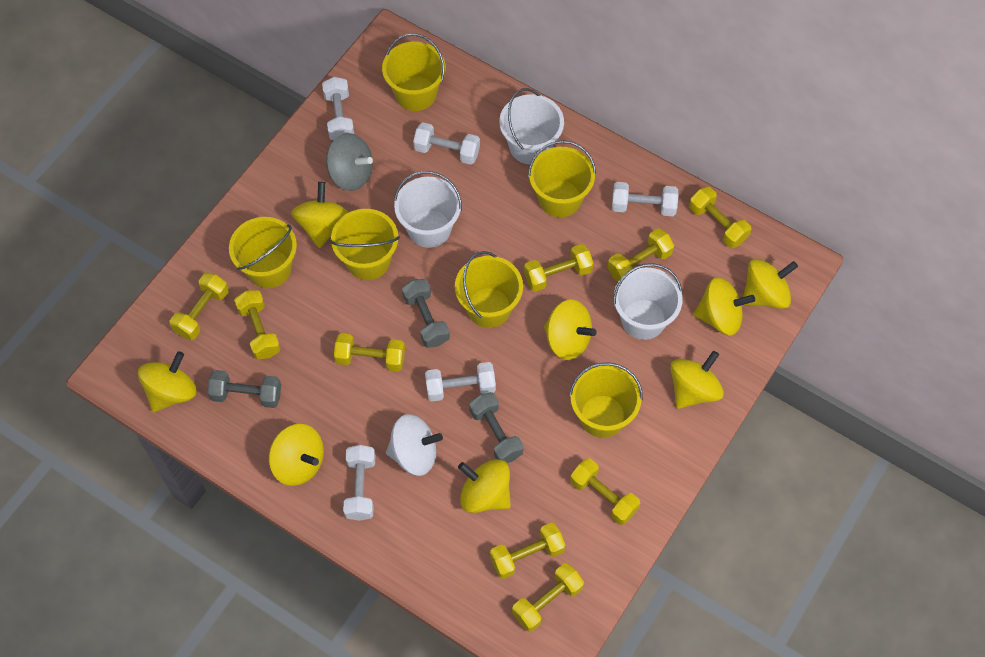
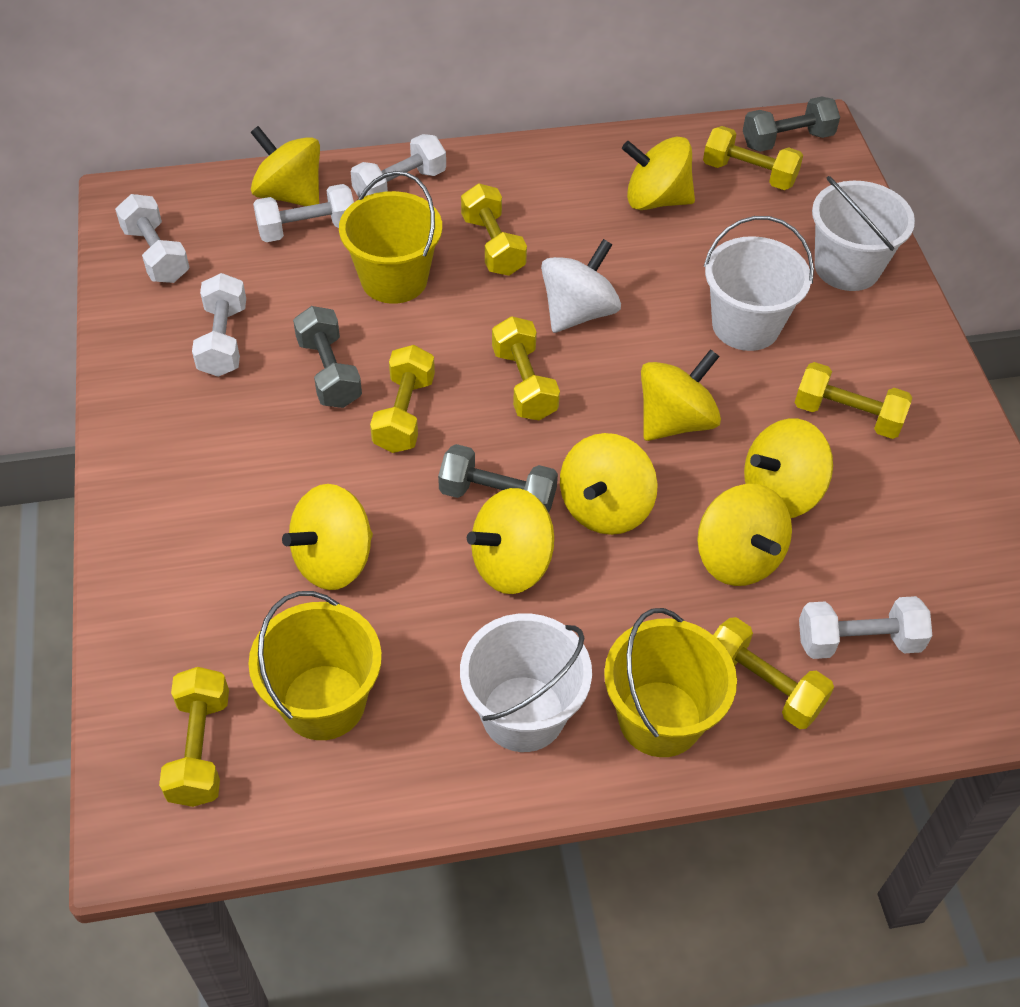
grey spinning top: [326,133,373,191] = 1 -> none = 0
yellow bucket: [229,217,297,288] [330,209,400,280] [382,34,446,111] [455,251,523,328] [528,140,596,217] [569,362,643,438] = 6 -> [248,591,382,740] [339,171,442,304] [604,608,737,757] = 3
yellow dumbbell: [170,272,229,340] [234,290,281,359] [334,333,405,371] [490,523,566,579] [512,563,584,632] [524,244,594,292] [570,458,640,525] [607,228,674,282] [689,187,751,248] = 9 -> [159,667,229,807] [370,345,435,453] [461,184,527,276] [492,316,560,420] [703,126,803,190] [713,617,834,729] [794,362,912,439] = 7

